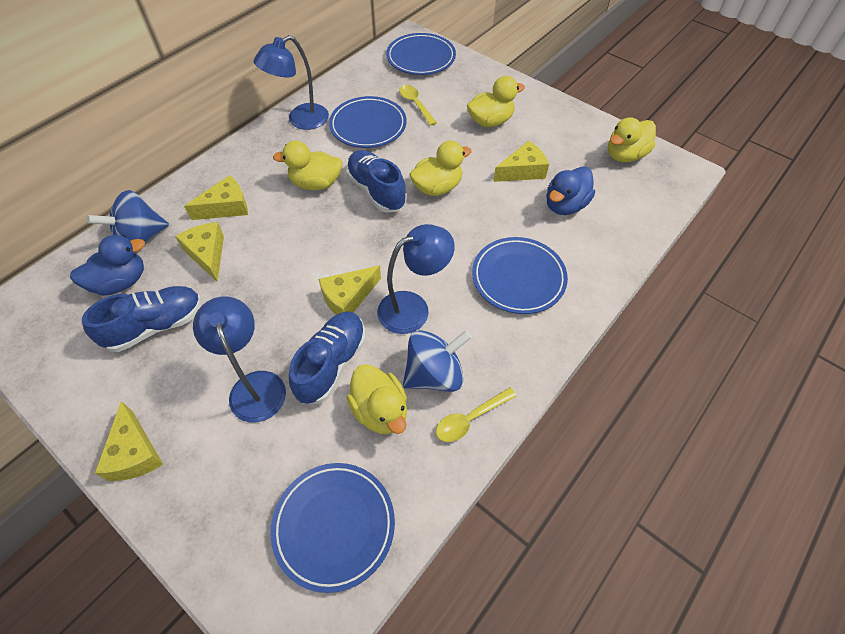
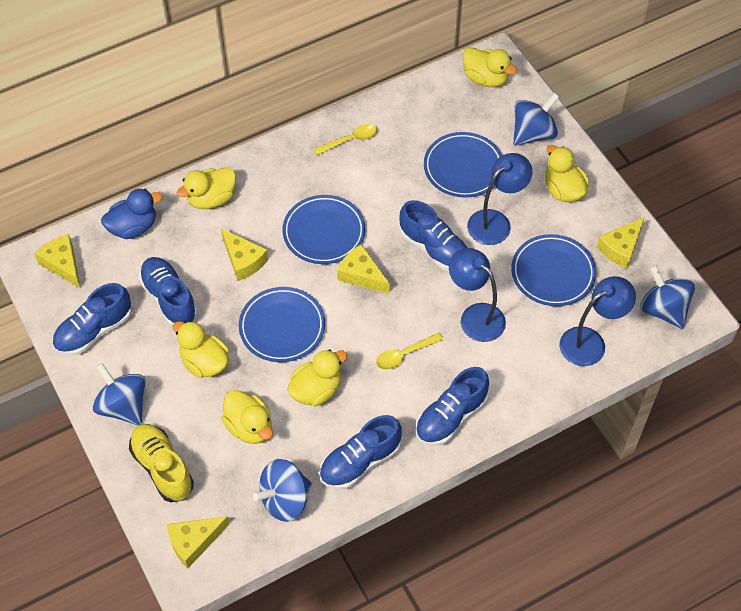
blue duck: [70,235,145,296] [546,166,595,215] = 2 -> [101,189,162,239] = 1
blue shoe: [82,286,202,352] [289,312,366,404] [346,150,407,213] = 3 -> [52,283,131,356] [139,257,197,326] [319,415,402,489] [399,200,469,271] [416,367,489,446] = 5
blue spinning top: [87,190,169,243] [403,330,472,392] = 2 -> [93,363,146,425] [253,459,312,522] [513,93,560,146] [640,265,695,329] = 4
yellow duck: [273,141,343,190] [347,364,407,434] [409,141,472,196] [467,76,525,127] [608,117,656,162] = 5 -> [173,321,229,378] [177,167,236,209] [222,390,273,444] [287,349,348,406] [463,47,517,87] [545,145,590,202] = 6
yellow shoe: none = 0 -> [129,424,194,502] = 1

